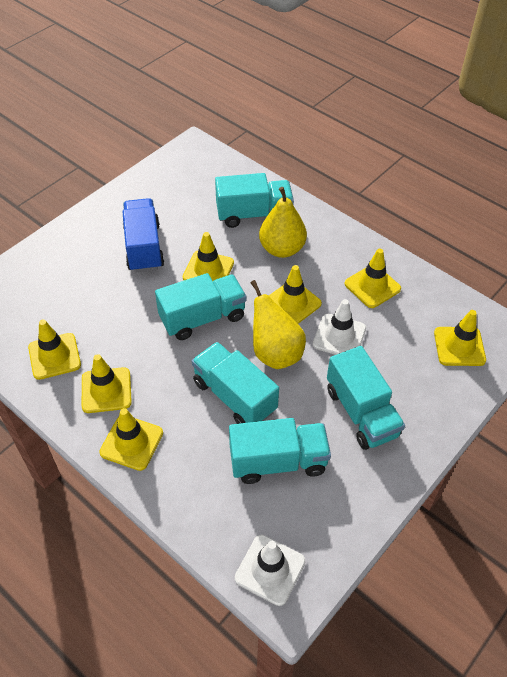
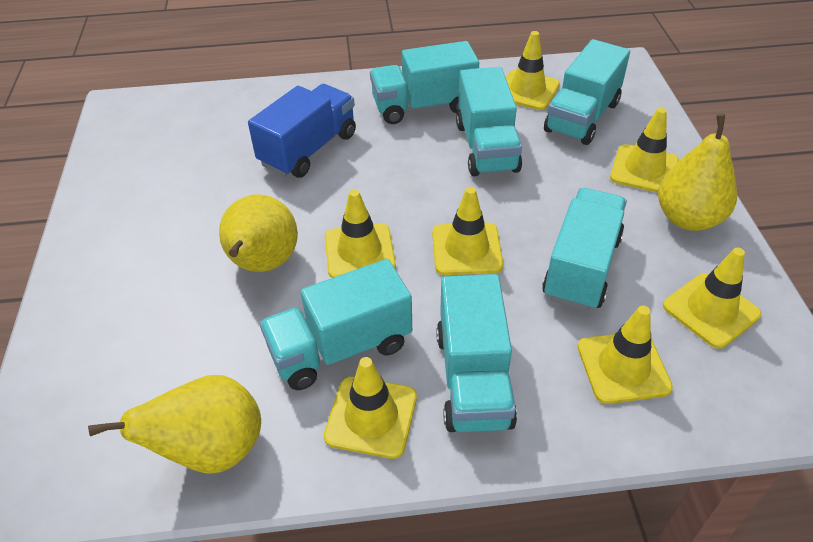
turquoise truck: [155,273,247,340] [192,342,279,424] [215,173,294,228] [229,418,331,484] [327,346,405,450] = 5 -> [260,259,412,390] [370,41,479,124] [436,274,517,432] [456,67,522,176] [542,188,627,311] [544,39,630,145] = 6
white traffic cone: [235,535,305,606] [313,299,366,355] = 2 -> none = 0
yellow pear: [251,280,306,369] [259,187,307,258] = 2 -> [88,375,261,473] [219,195,298,272] [658,114,737,231] = 3

